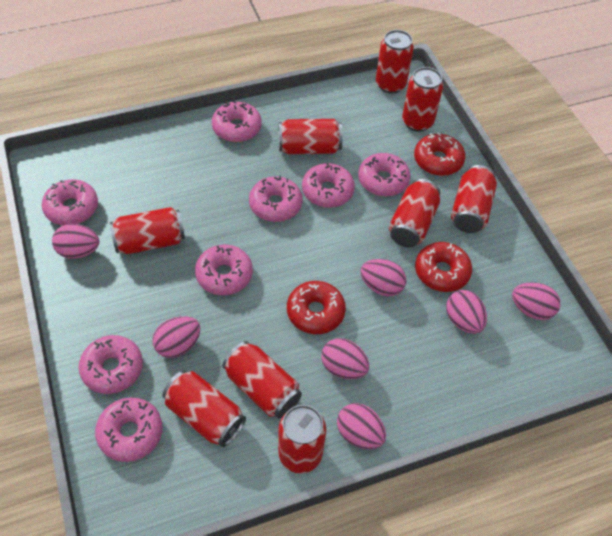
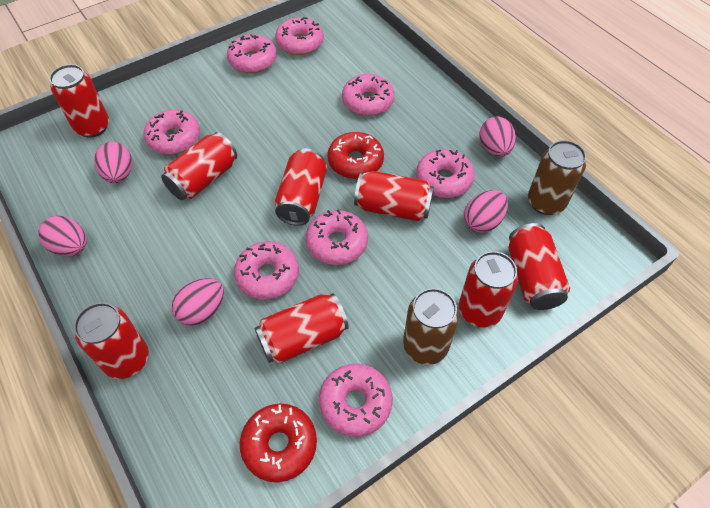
brown can: none = 0 -> [403,288,459,365] [528,140,586,215] = 2
pink egg: [52,224,99,259] [152,316,200,358] [321,338,369,379] [337,403,386,449] [360,259,406,296] [446,290,487,334] [512,282,560,320] = 7 -> [38,215,87,257] [94,142,132,183] [172,278,224,326] [464,190,508,233] [479,116,516,157] = 5
red can: [110,207,185,254] [163,371,246,447] [223,341,302,419] [278,405,326,473] [279,119,343,154] [376,30,414,94] [389,179,440,248] [402,67,443,132] [451,165,497,233] = 9 -> [49,64,109,138] [74,302,149,379] [161,132,237,200] [255,293,349,364] [275,148,327,226] [354,171,434,221] [459,251,518,327] [509,223,570,310] = 8
red donut: [287,281,346,334] [414,132,465,176] [415,242,472,292] = 3 -> [240,404,317,482] [327,132,384,179] = 2

